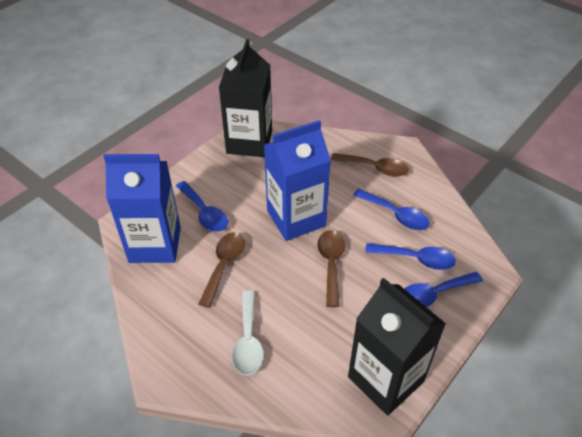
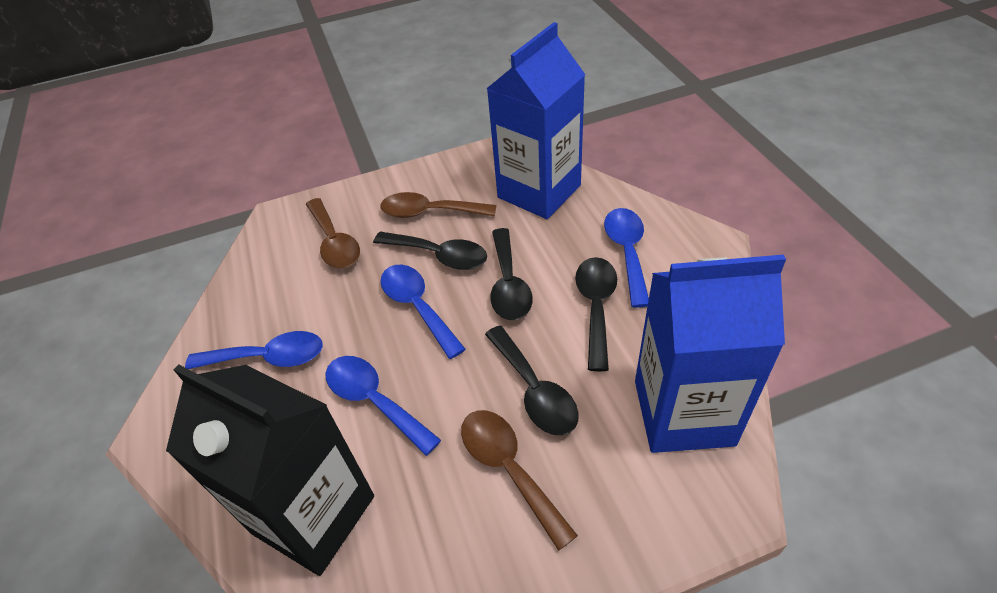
black carton: [219,39,272,157] [348,278,446,416] = 2 -> [166,364,374,576] = 1
black spoon: none = 0 -> [373,232,487,270] [485,326,579,436] [490,228,533,320] [575,257,617,371] = 4
white spoon: [232,291,264,375] = 1 -> none = 0

